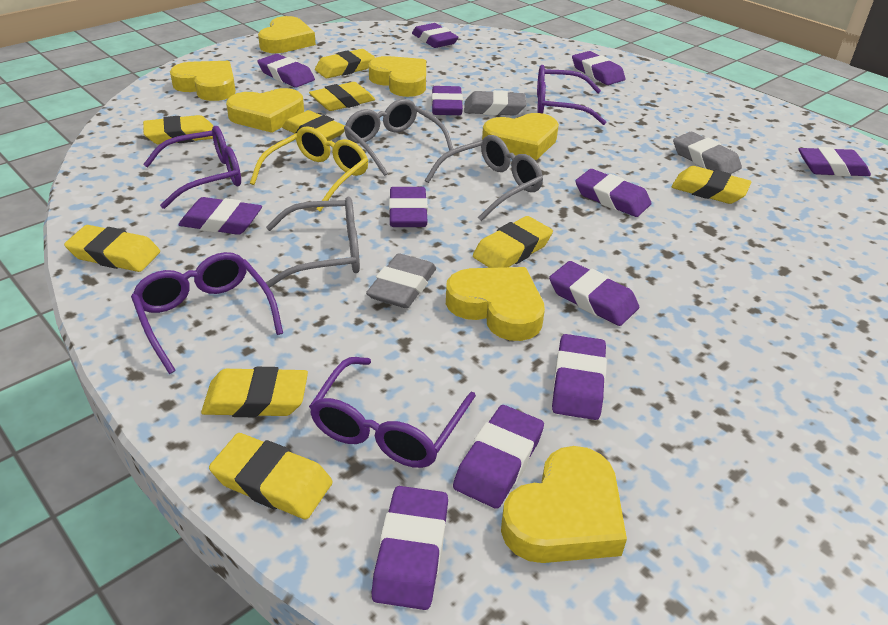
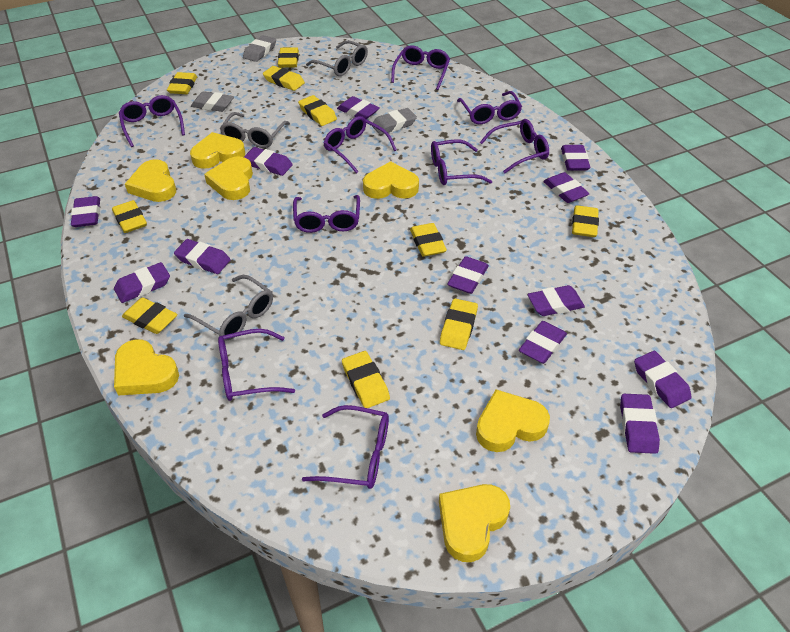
purple glasses: [131,252,283,374] [143,126,241,209] [309,357,476,468] [537,65,606,125] = 4 -> [119,95,185,147] [218,329,295,401] [293,195,360,233] [302,405,389,489] [324,116,397,174] [391,45,450,90] [431,139,492,185] [457,91,522,124] [480,119,549,174] = 9
yellow eraser: [64,225,160,272] [143,115,213,145] [201,367,308,417] [209,433,333,519] [282,110,345,141] [309,82,375,111] [315,49,375,78] [473,216,553,268] [671,166,752,204] = 9 -> [112,200,147,233] [122,297,177,334] [167,72,197,94] [263,66,305,91] [278,47,299,68] [298,95,337,126] [342,351,390,408] [410,223,447,257] [440,298,478,350] [572,205,599,237] = 10
yellow glasses: [250,126,369,212] = 1 -> none = 0

